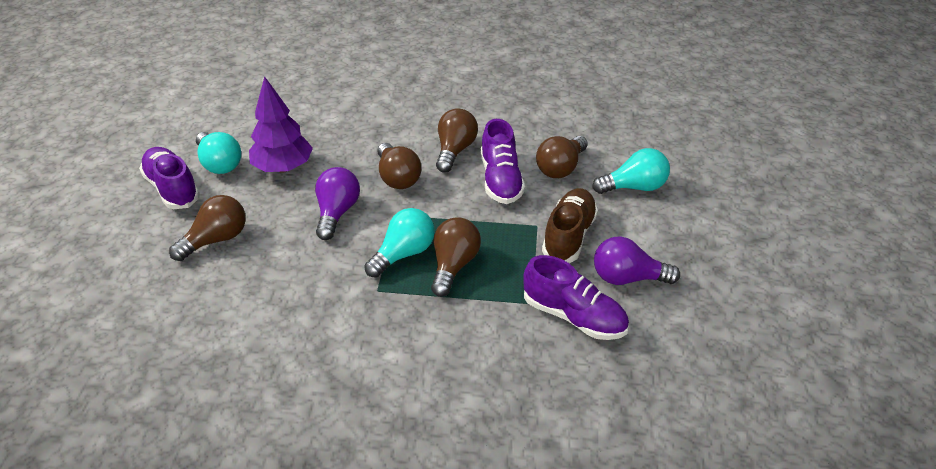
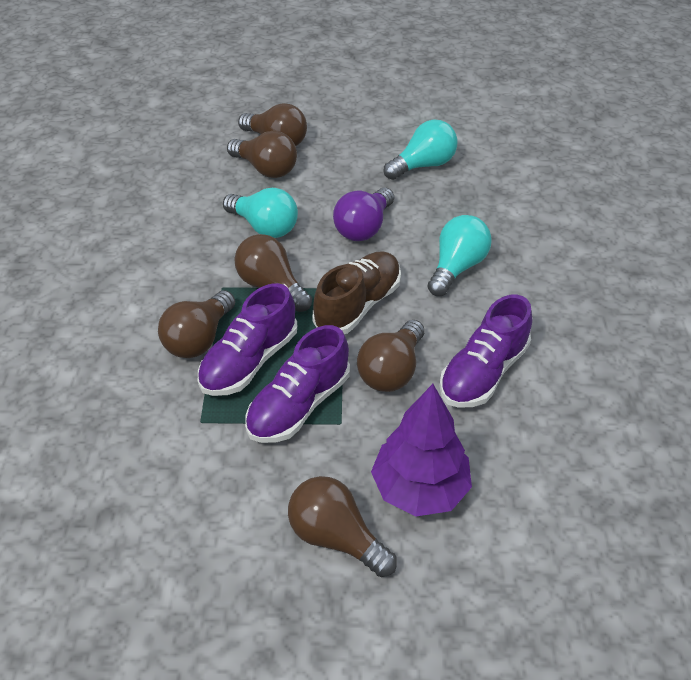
brown light bulb: [169,195,246,261] [377,143,421,189] [431,217,481,297] [436,108,478,173] [536,136,587,178] = 5 -> [158,290,235,358] [227,131,297,178] [234,234,312,312] [238,103,307,146] [288,476,397,577] [357,320,424,392] = 6
purple light bulb: [315,167,360,240] [594,237,680,285] = 2 -> [333,188,394,241] = 1

